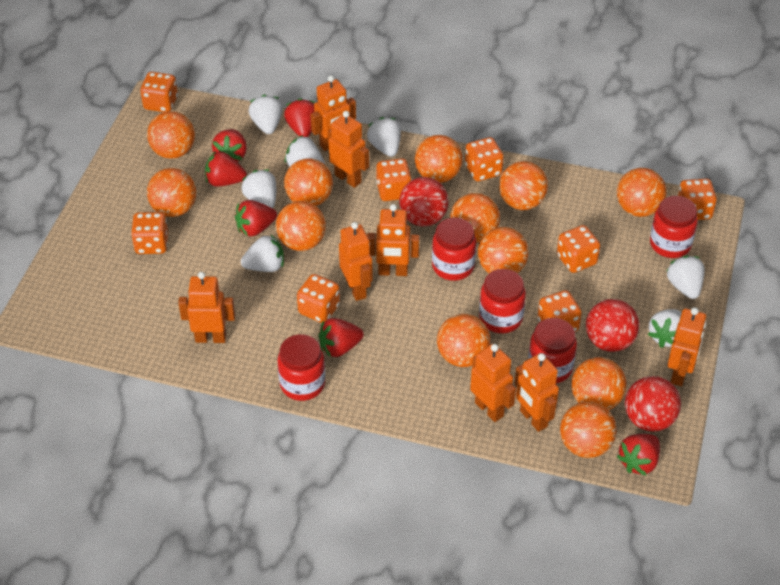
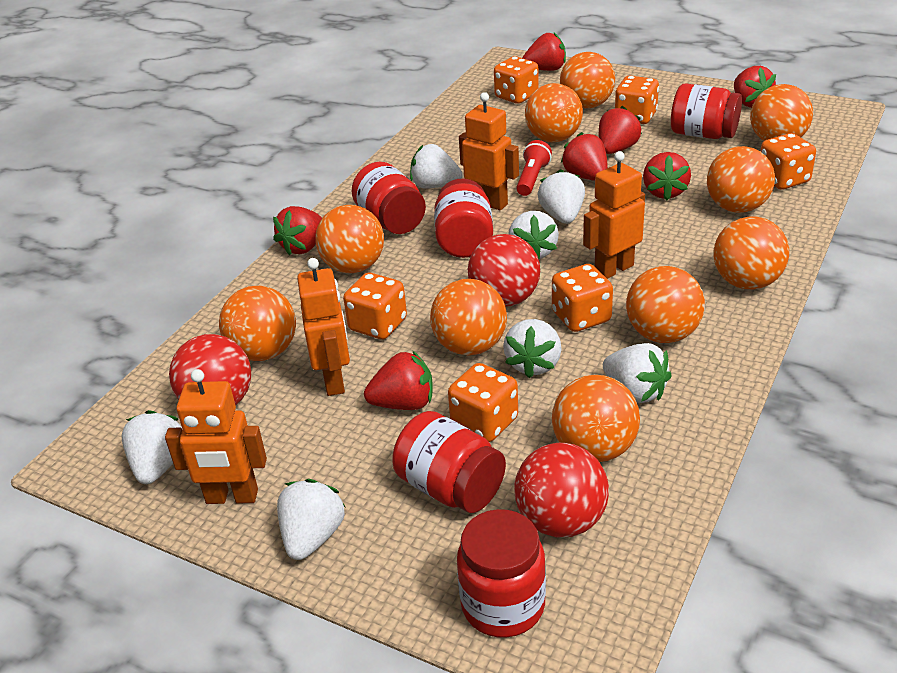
orange ball: [147,111,195,159] [147,168,196,217] [276,201,326,251] [284,158,333,206] [415,135,463,183] [437,314,491,367] [450,193,500,243] [478,227,529,273] [499,161,548,210] [560,402,617,458] [571,357,627,410] [617,168,666,217] = 12 -> [219,286,296,361] [315,205,384,273] [430,279,507,356] [525,83,583,142] [552,375,640,462] [560,52,615,108] [626,266,705,343] [707,146,775,213] [713,217,789,289] [750,84,813,141] = 10
orange dice: [131,212,168,254] [140,72,178,112] [297,274,340,323] [376,159,412,201] [465,137,503,181] [538,290,582,332] [557,225,600,273] [678,179,717,220] = 8 -> [343,273,407,339] [448,363,518,442] [494,56,539,104] [552,264,613,332] [615,76,659,124] [760,133,816,190] = 6
orange robot: [178,272,235,343] [310,75,356,151] [328,111,369,188] [339,222,373,301] [367,204,419,276] [470,344,516,422] [515,353,559,432] [668,307,706,386] = 8 -> [165,369,267,504] [297,258,350,396] [459,92,519,210] [583,151,645,279] = 4
red flashlight: none = 0 -> [516,140,552,196] = 1
red strawberry: [205,151,247,187] [212,129,247,162] [235,200,277,236] [284,98,315,137] [318,318,364,357] [617,434,660,475] = 6 -> [273,206,322,256] [364,351,433,410] [523,33,566,71] [561,132,608,181] [599,106,642,154] [643,152,691,200] [734,66,776,108] = 7

